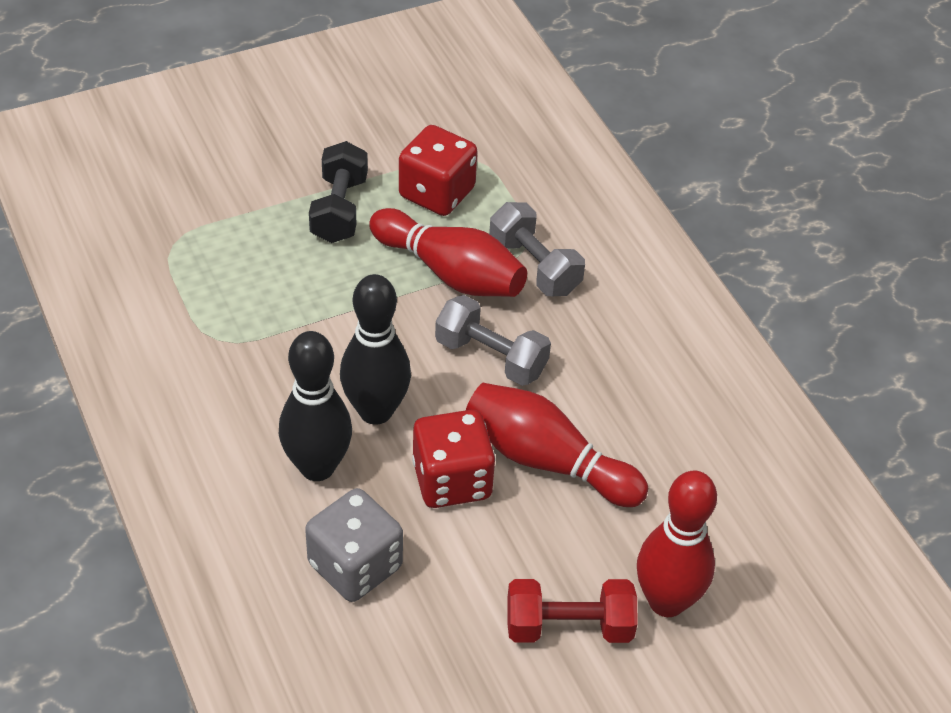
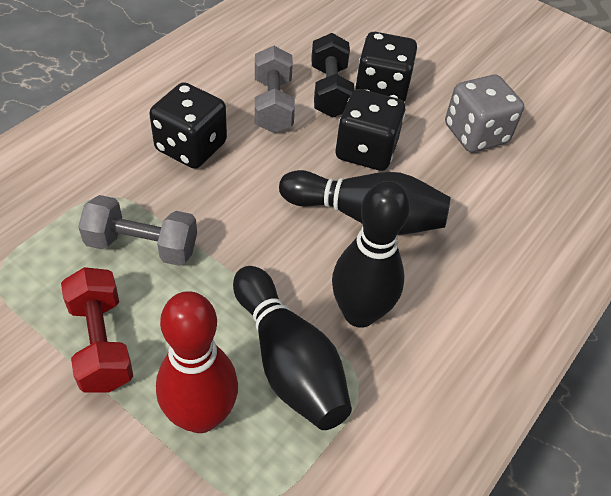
black bowling pin: [279,331,352,481] [340,274,411,425] = 2 -> [233,266,352,430] [279,170,451,235] [332,181,410,328] = 3
black dice: none = 0 -> [149,82,227,169] [336,89,405,171] [355,32,417,102] = 3
red bowling pin: [369,208,527,297] [466,383,648,507] [637,471,717,617] = 3 -> [156,291,238,433] = 1
red dice: [399,125,477,216] [412,410,495,508] = 2 -> none = 0

